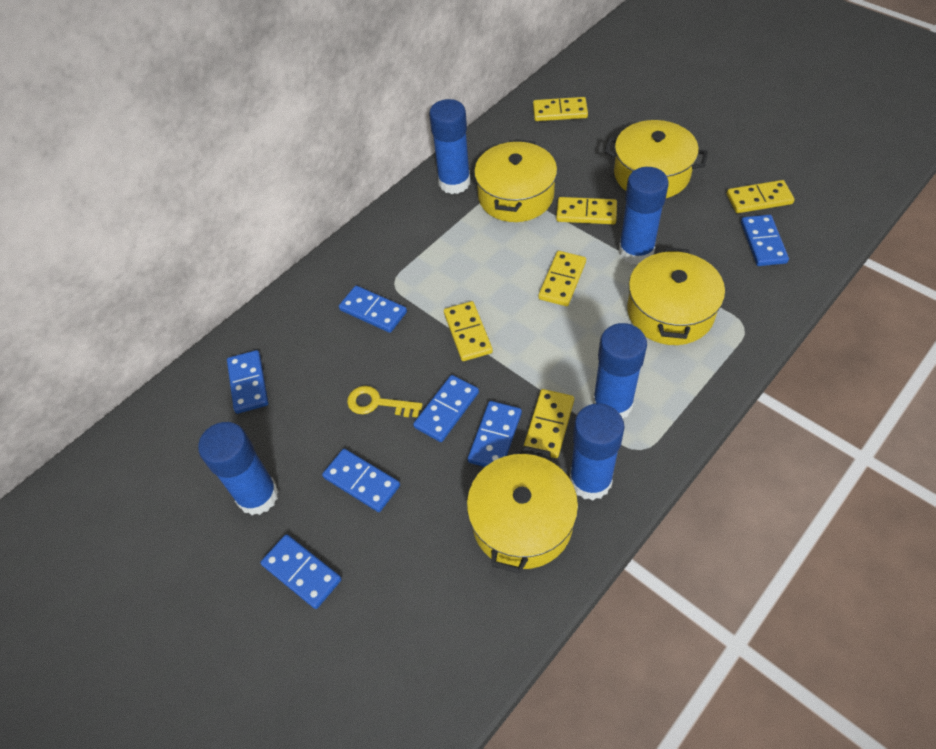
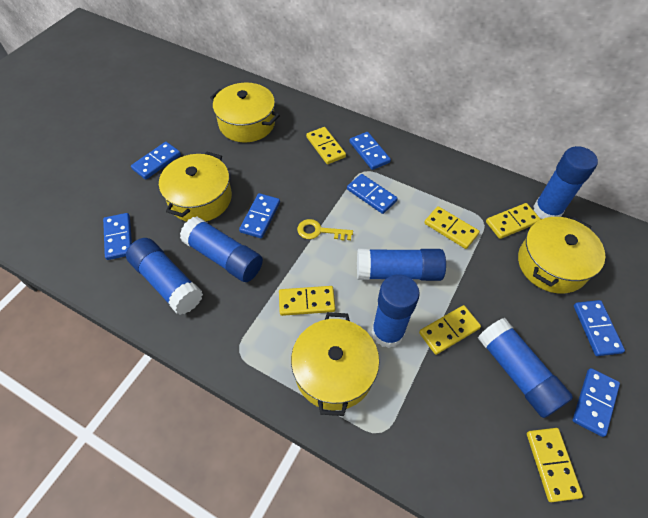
blue glue stick: [198,422,279,515] [429,99,470,194] [570,403,625,500] [593,323,647,419] [618,167,669,265] = 5 -> [126,238,203,315] [180,216,263,282] [357,249,446,281] [371,274,420,348] [478,318,573,418] [533,146,598,219] = 6

